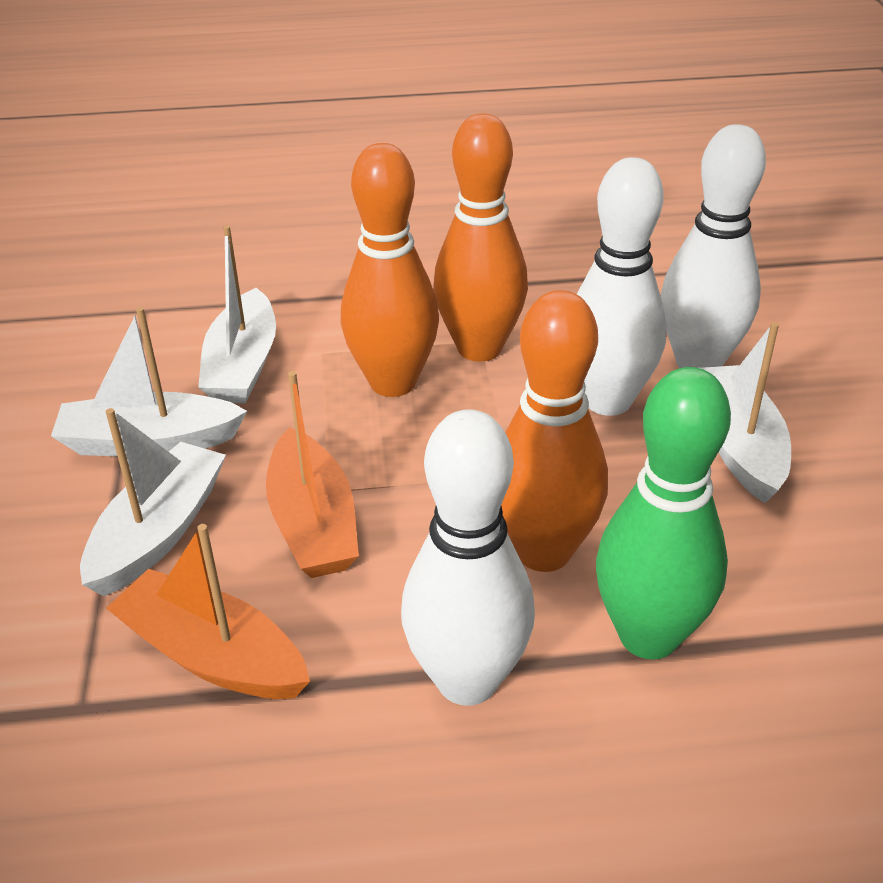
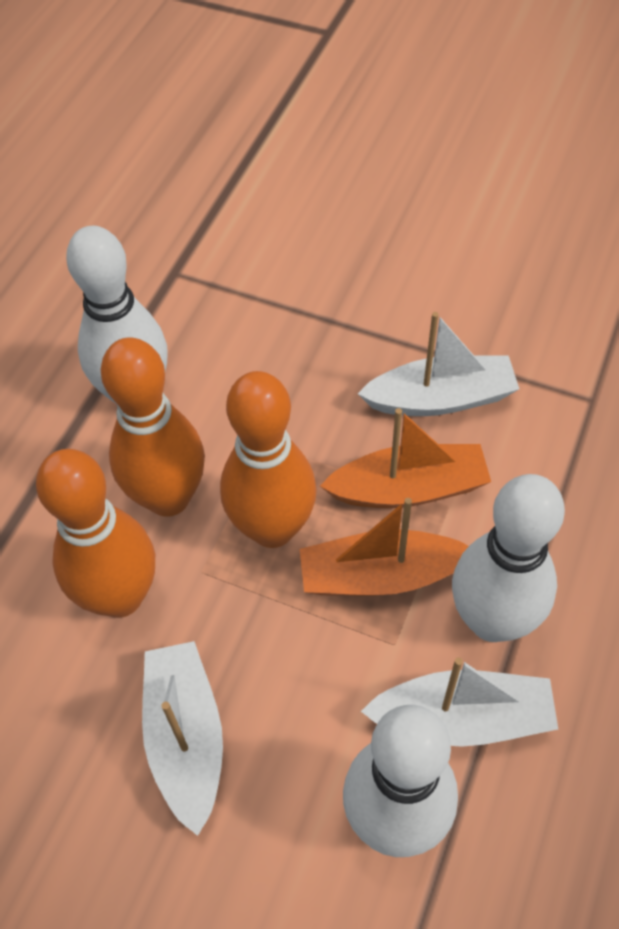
green bowling pin: [596,367,731,659] = 1 -> none = 0
white boat: [51,307,247,456] [80,408,226,596] [198,225,276,404] [700,322,791,503] = 4 -> [142,641,223,836] [358,312,519,416] [361,657,558,747] = 3

